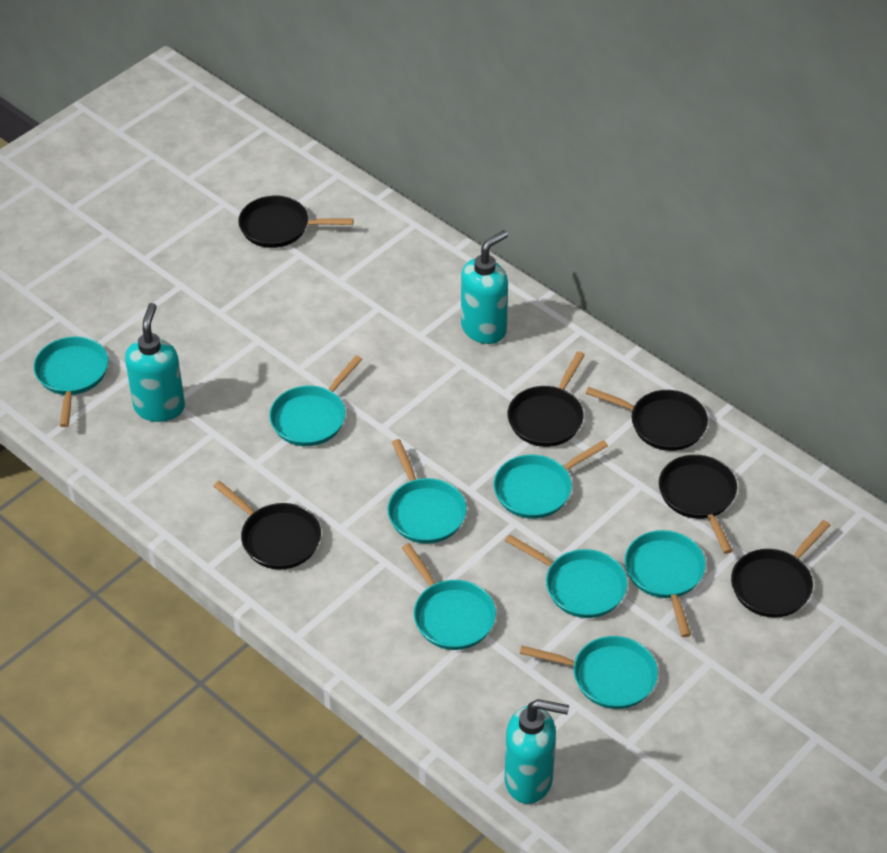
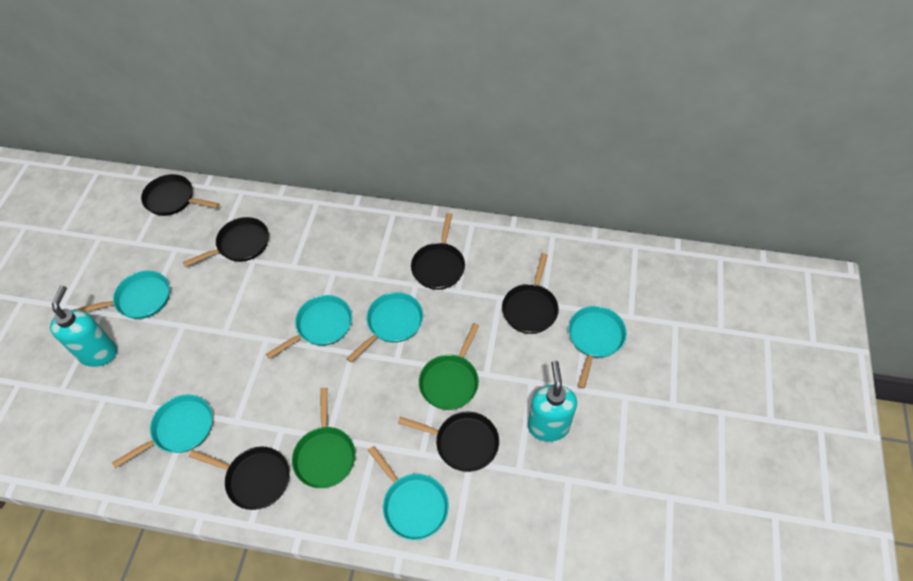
green pan: none = 0 -> [292,388,356,488] [419,323,479,410] = 2
turquoise pan: [34,336,108,427] [269,355,363,446] [387,439,467,544] [402,543,496,650] [494,440,608,519] [505,534,628,618] [520,636,658,709] [625,530,706,637] = 8 -> [74,271,170,319] [112,394,213,468] [266,295,352,359] [346,292,423,362] [368,446,449,540] [568,306,627,389] = 6
turquoise soap dispenser: [125,303,185,422] [461,230,508,344] [505,699,569,804] = 3 -> [50,286,117,367] [528,361,577,442] = 2

